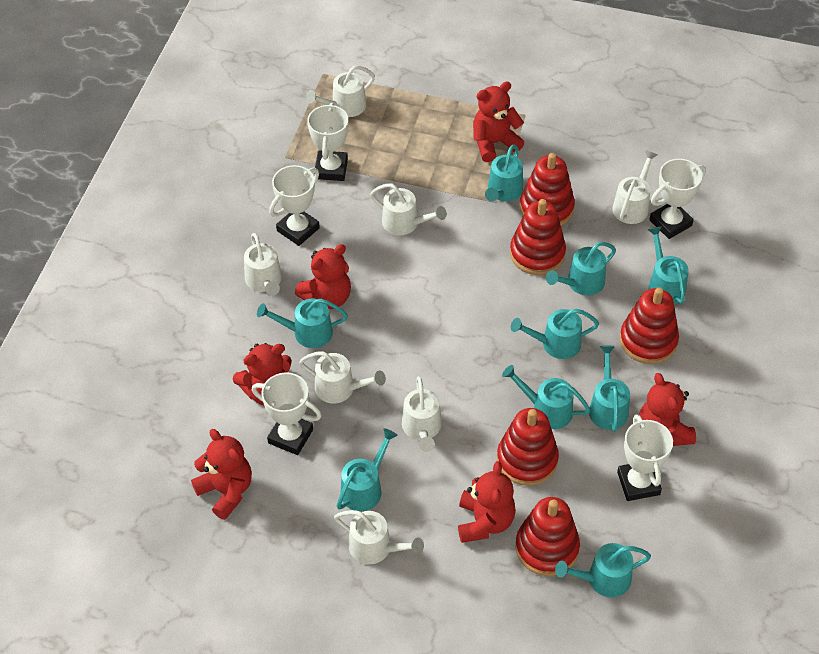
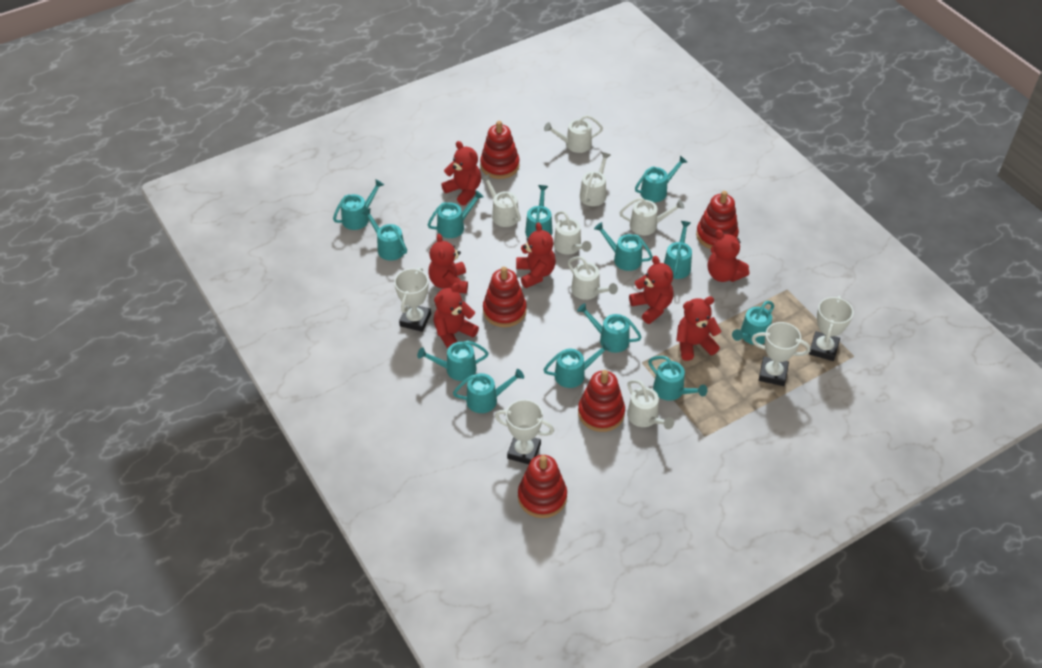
red teddy bear: [191,429,252,520] [233,343,292,405] [295,244,351,309] [458,461,516,543] [473,82,524,162] [639,373,696,446] = 6 -> [428,233,468,293] [433,283,479,349] [441,141,481,206] [516,222,556,288] [629,256,674,324] [676,297,721,361] [708,230,749,282] = 7
turquoise watering can: [257,299,348,348] [337,428,398,511] [485,145,523,202] [502,365,590,429] [511,309,599,359] [546,242,616,295] [555,543,651,597] [589,346,630,432] [648,226,688,304] = 9 -> [333,179,384,230] [362,208,407,261] [417,340,489,381] [427,190,484,238] [453,369,524,413] [525,185,553,238] [544,341,612,388] [577,303,642,353] [594,222,653,271] [635,156,687,202] [648,356,707,401] [664,221,692,279] [732,301,774,345] = 13
white trophy: [252,372,322,455] [269,165,320,246] [307,103,348,181] [617,415,673,501] [649,159,706,239] = 5 -> [394,267,431,332] [495,399,554,464] [752,322,811,386] [809,296,854,361] = 4

